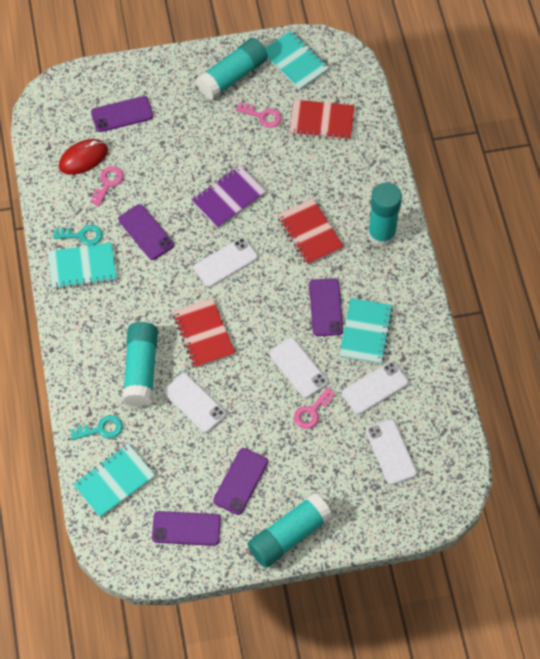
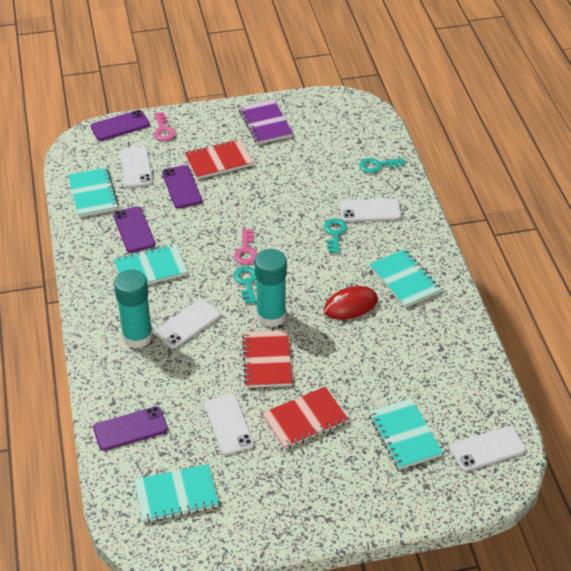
pink key: [90,166,123,207] [236,102,282,128] [294,387,336,429] = 3 -> [154,112,176,141] [234,229,258,265] = 2
purple phone: [91,96,153,132] [118,204,174,260] [152,511,221,546] [213,448,268,515] [309,278,343,336] = 5 -> [91,110,150,141] [93,406,168,451] [113,206,156,253] [162,165,202,208] = 4
turquoise glue stick: [123,322,158,407] [196,38,268,100] [248,493,333,568] [368,182,402,247] = 4 -> [114,269,153,348] [255,249,287,327] = 2
turquoise key: [53,225,102,245] [71,415,123,440] = 2 -> [234,266,256,304] [324,218,347,253] [359,158,405,173] = 3
turquoise notebook: [48,242,117,290] [73,443,155,518] [265,31,329,90] [339,298,393,364] = 4 -> [68,168,119,217] [113,244,188,285] [134,464,219,523] [369,249,441,308] [369,398,443,469] = 5

